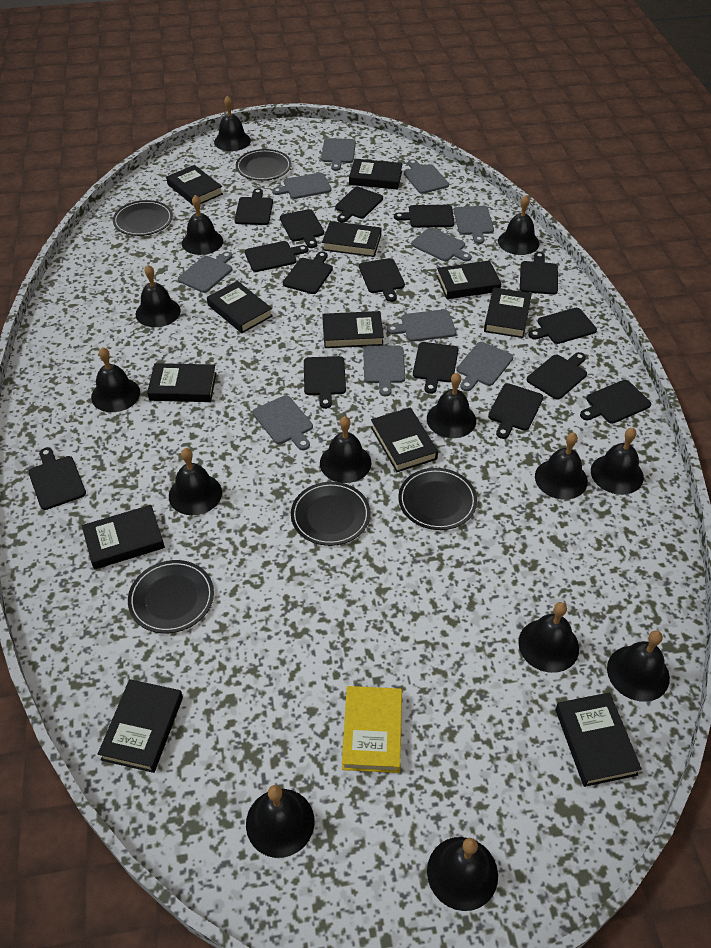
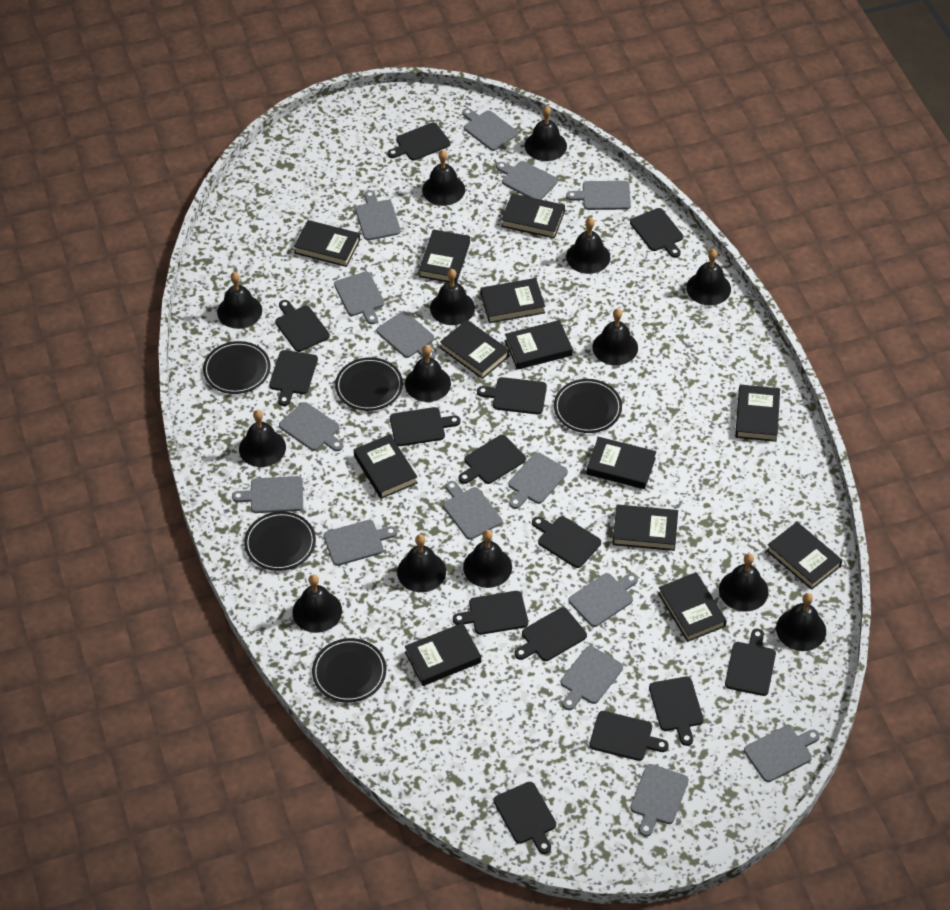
black book: [82,505,165,570] [98,679,183,773] [147,363,216,402] [166,165,223,205] [207,281,273,333] [322,221,381,257] [322,311,384,348] [349,159,403,190] [371,407,438,472] [437,260,501,299] [484,288,532,338] [555,692,642,787] = 12 -> [294,220,360,267] [354,434,418,499] [404,623,481,686] [419,229,470,282] [440,320,509,379] [480,278,545,323] [501,194,565,239] [505,320,573,370] [586,437,656,489] [613,504,678,551] [658,572,727,642] [735,385,780,442] [767,522,842,590] = 13
black cutting board: [28,448,86,510] [235,188,273,225] [245,241,308,272] [280,209,324,248] [283,251,333,294] [304,356,346,409] [335,187,383,223] [359,258,405,302] [394,205,455,228] [413,342,458,394] [488,383,543,439] [520,252,558,295] [527,352,587,400] [529,308,597,344] [580,380,651,424] = 15 -> [269,350,318,406] [275,300,330,352] [387,122,451,161] [390,407,461,446] [453,591,528,635] [459,435,526,484] [477,377,547,414] [494,782,556,854] [514,607,587,661] [532,516,601,568] [589,711,669,761] [630,208,683,258] [649,677,703,746] [725,629,776,696] = 14
grey cutting board: [178,252,232,293] [253,395,313,450] [272,173,332,199] [321,138,356,171] [363,345,405,396] [387,309,456,342] [404,159,449,194] [411,227,472,261] [454,206,494,244] [457,342,513,391] = 10 -> [232,476,303,513] [279,402,343,451] [324,520,397,566] [334,272,385,324] [355,190,401,241] [377,311,436,359] [443,481,502,540] [462,108,518,151] [496,161,558,200] [508,452,568,509] [561,646,623,710] [566,181,631,210] [569,573,638,627] [630,764,689,837] [744,726,820,782] = 15
yellow book: [342,686,402,773] = 1 -> none = 0

